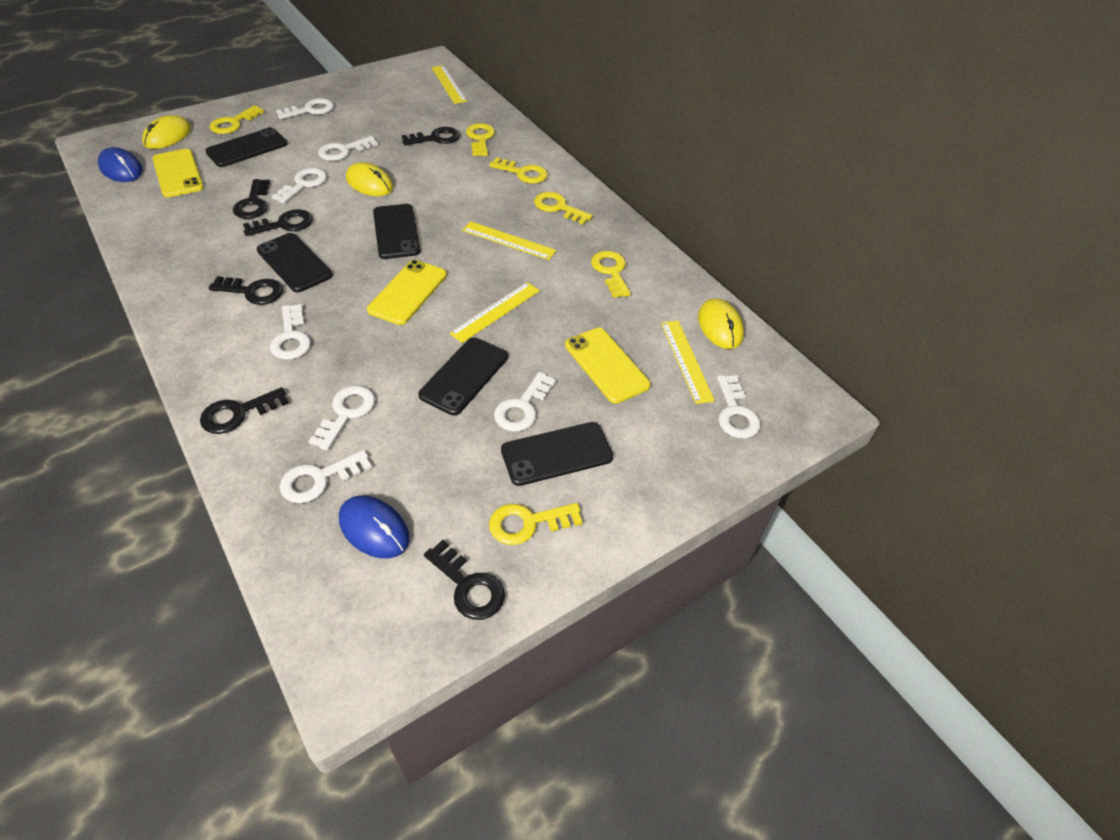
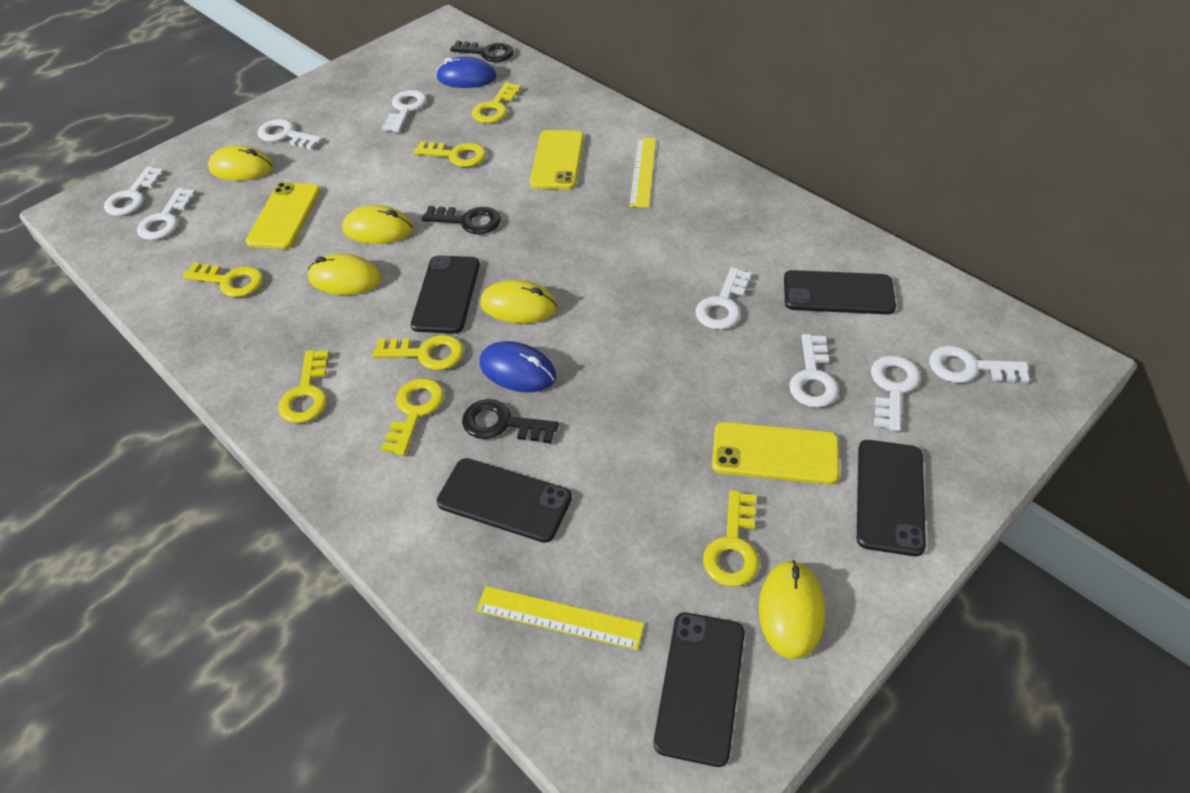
black key: [200,387,289,434] [209,276,283,305] [233,179,270,219] [243,209,313,236] [402,127,460,145] [424,540,505,620] = 6 -> [422,206,501,234] [450,41,514,62] [462,399,559,443] = 3
yellow key: [210,105,264,134] [466,123,495,156] [489,157,548,184] [489,503,583,545] [534,192,593,225] [591,251,631,298] = 6 -> [182,263,263,297] [278,350,329,423] [372,335,464,370] [381,378,444,456] [414,141,486,167] [472,82,521,123] [703,490,759,587] = 7
yellow mouse: [142,115,191,149] [346,162,393,196] [698,298,744,349] = 3 -> [208,146,274,181] [308,253,382,295] [342,205,413,244] [480,280,557,323] [759,560,825,659] = 5
yellow ruler: [432,65,467,104] [449,282,540,343] [462,221,556,260] [661,321,715,404] = 4 -> [476,586,644,650] [629,138,656,208] = 2

